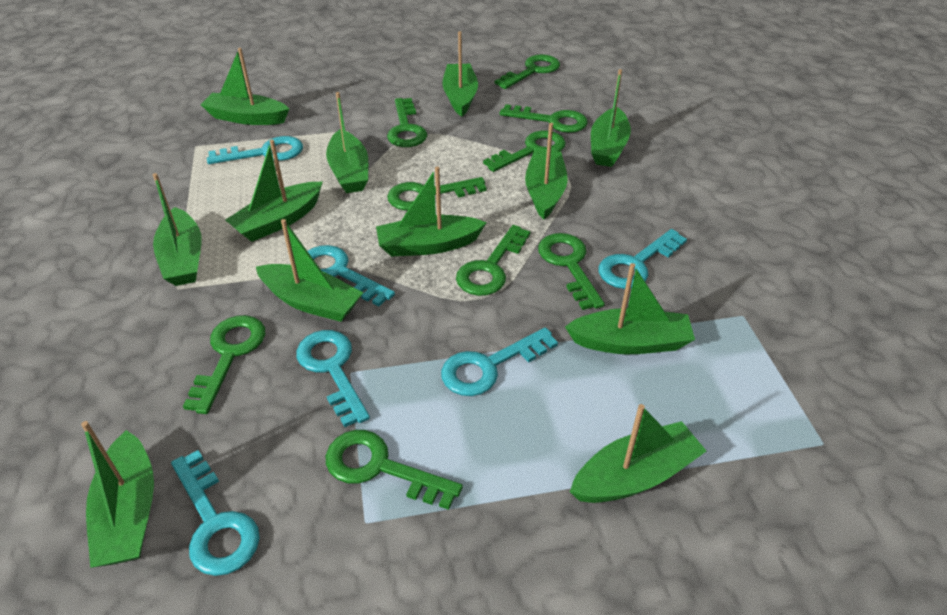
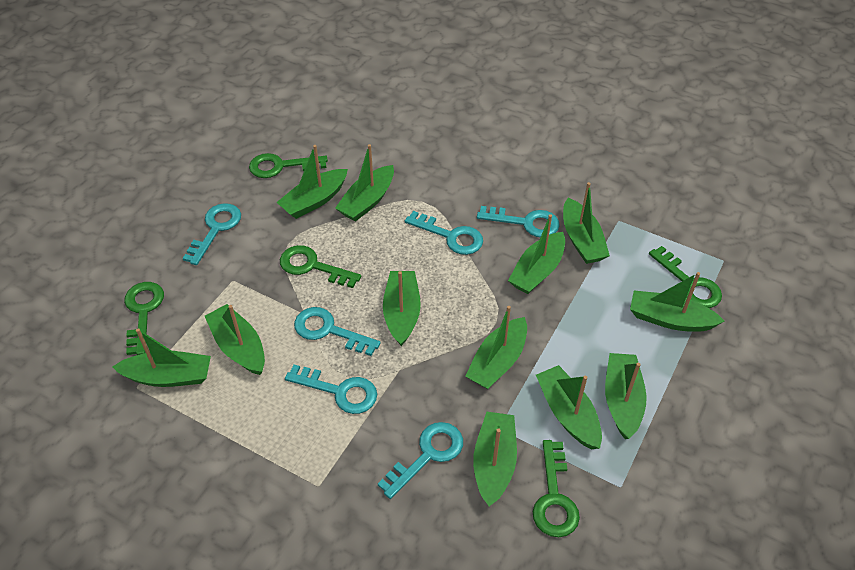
green key: [183,315,265,414] [326,430,463,510] [387,98,427,147] [387,177,486,210] [456,225,530,296] [483,131,566,172] [495,54,560,89] [500,104,588,133] [538,233,605,310] = 9 -> [124,282,164,355] [249,153,328,178] [280,245,361,288] [533,440,580,537] [649,246,722,308] = 5

